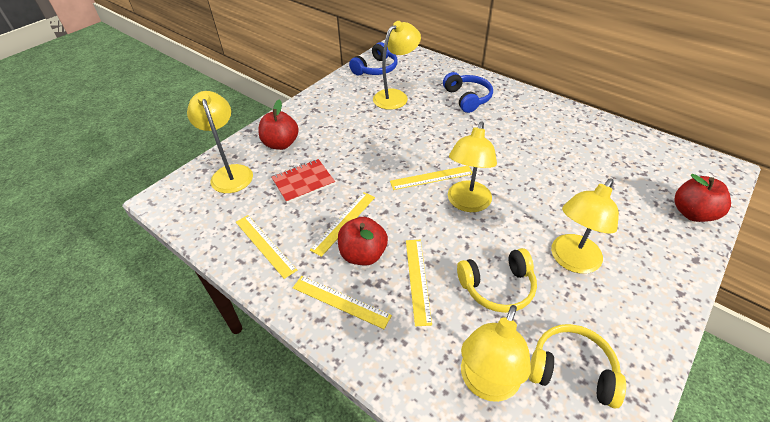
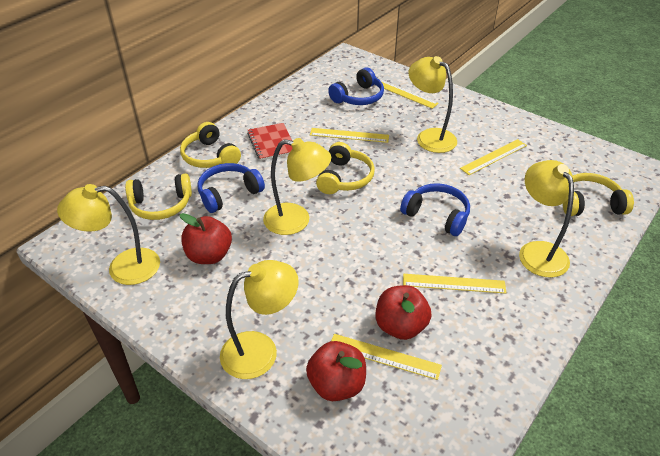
blue headphones: [349,42,398,75] [443,72,493,113] = 2 -> [197,163,265,213] [328,68,384,105] [400,183,470,236] = 3
yellow headphones: [457,248,537,313] [529,324,626,408] = 2 -> [125,173,192,220] [180,122,241,168] [316,142,375,194] [563,173,634,216] = 4

